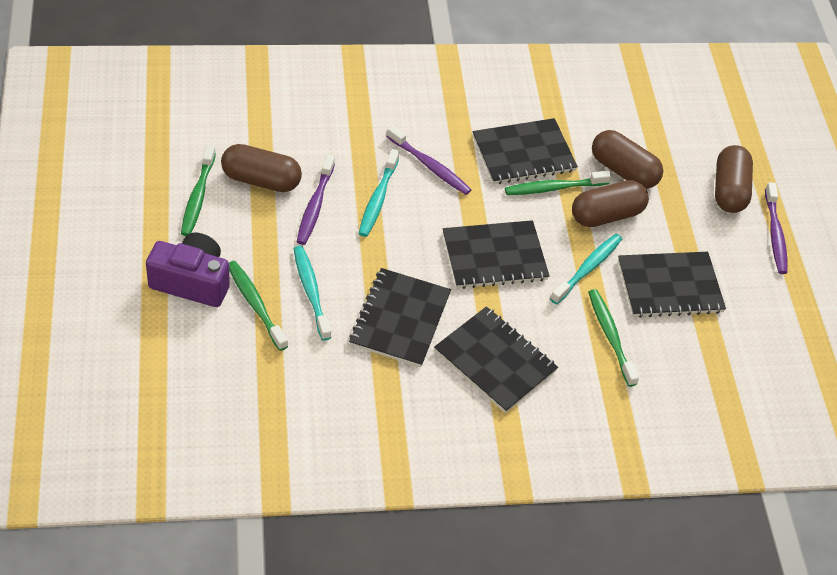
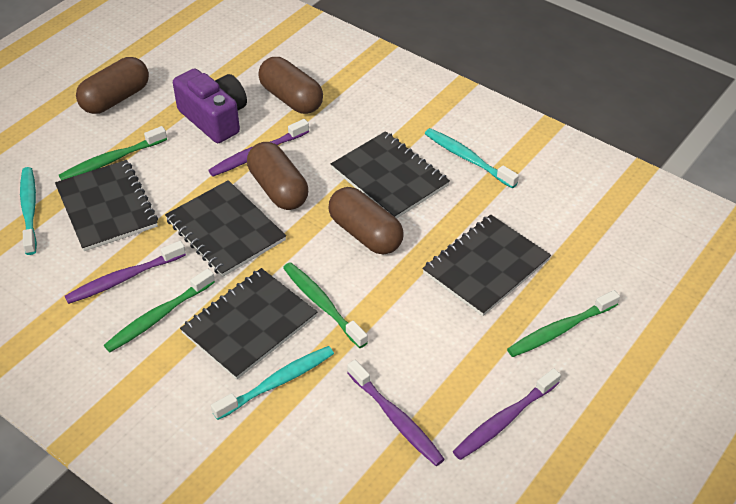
purple toothbrush: [297,155,335,245] [387,125,472,195] [765,182,788,274] = 3 -> [65,241,186,304] [208,119,309,176] [347,360,445,466] [453,368,561,460] = 4

